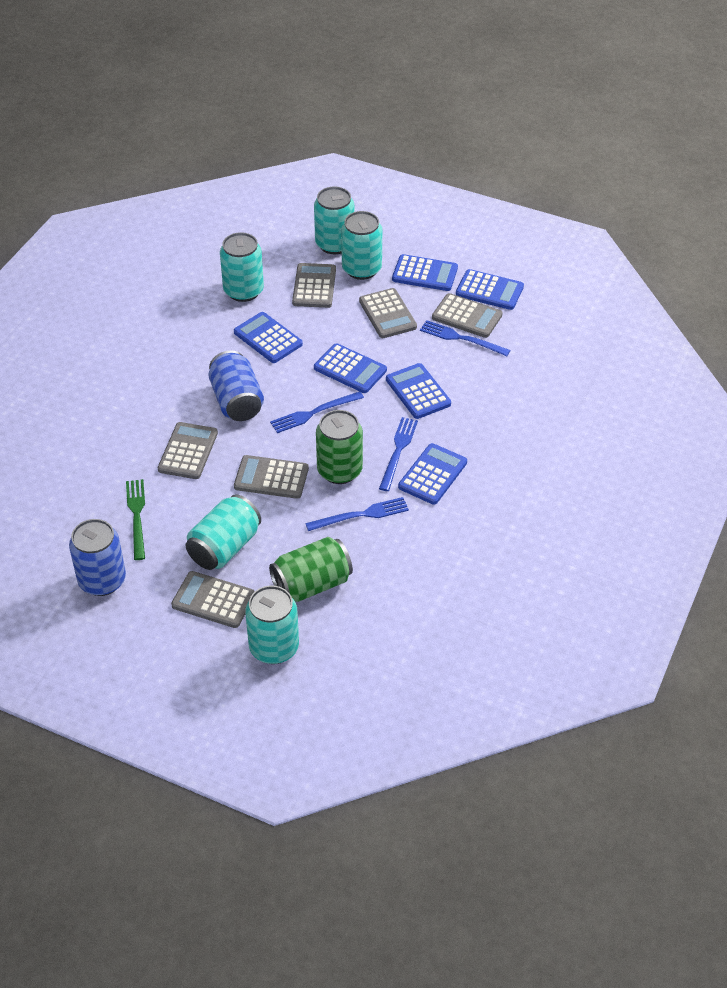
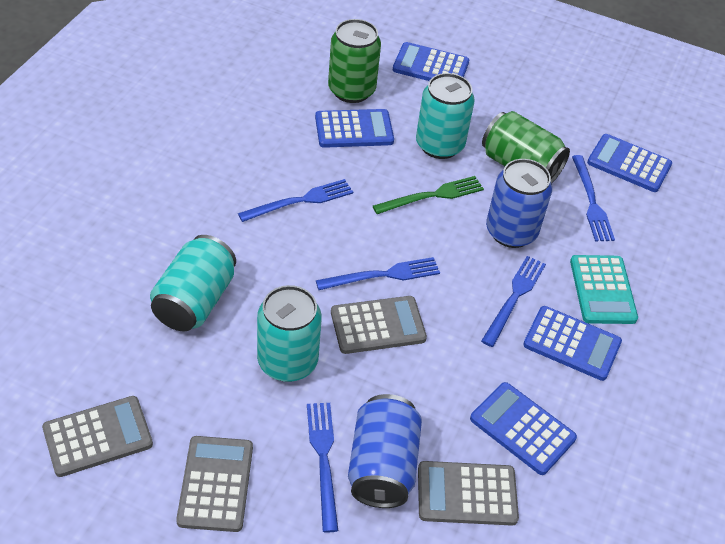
blue calculator: [234,312,303,363] [314,343,387,393] [386,363,451,419] [392,254,458,291] [398,443,467,505] [456,269,524,310] = 6 -> [315,109,394,148] [393,42,469,81] [470,382,577,475] [523,306,622,381] [587,134,672,192] = 5
blue fork: [270,391,364,433] [305,497,409,531] [379,417,418,491] [420,320,511,356] = 4 -> [238,179,353,222] [307,403,338,533] [316,257,440,290] [481,256,546,347] [572,155,615,242] = 5
grey calculator: [158,422,218,479] [171,571,255,628] [234,455,309,499] [292,263,336,308] [359,288,417,338] [432,293,503,338] = 6 -> [42,396,153,477] [176,436,253,532] [331,296,427,354] [418,461,519,526] = 4
turquoise calculator: none = 0 -> [570,255,638,324] = 1
turquoise can: [185,494,261,570] [220,232,264,302] [245,586,299,664] [314,186,354,254] [341,211,382,280] = 5 -> [150,235,236,331] [257,285,322,382] [416,73,475,159] = 3

